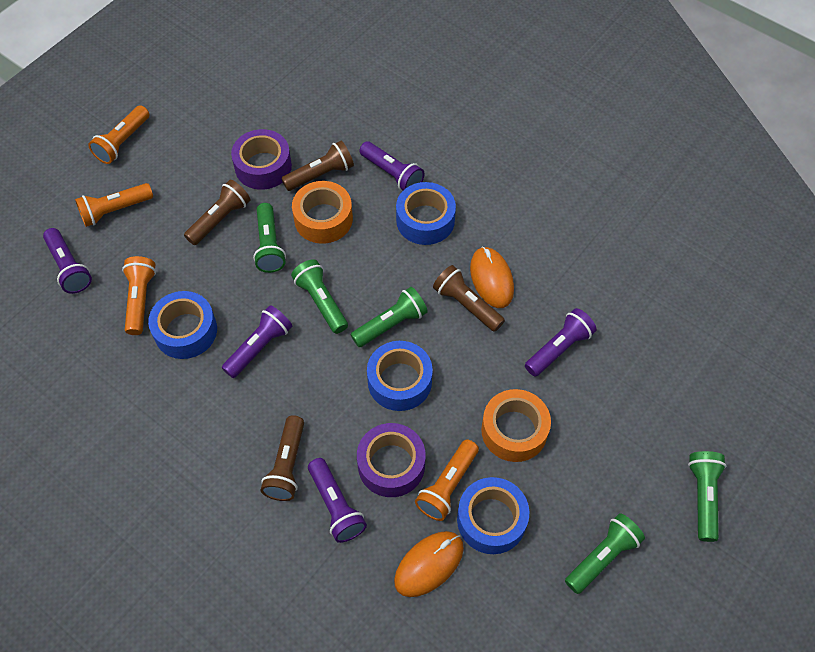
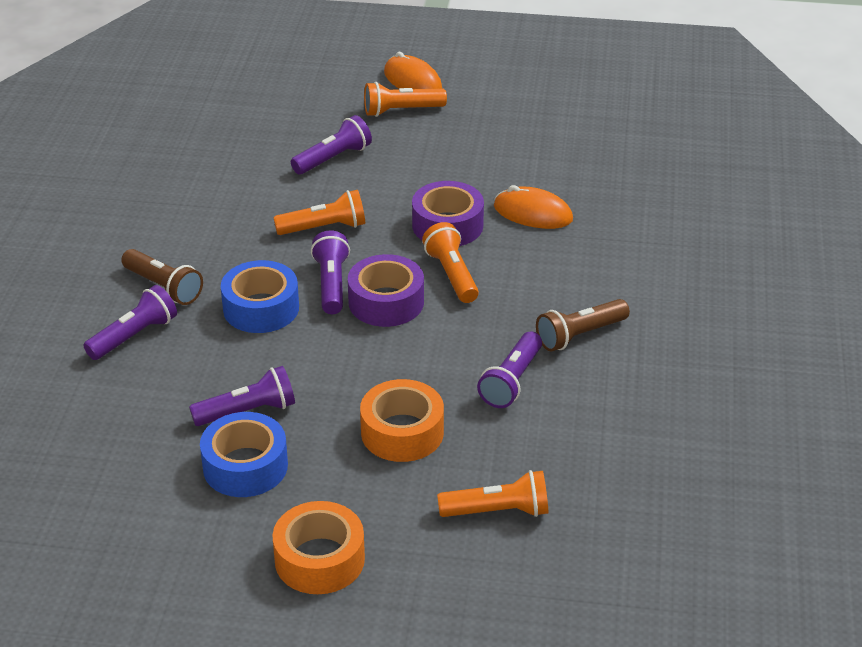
blue tape: [148,291,217,359] [367,341,433,411] [396,182,456,245] [457,477,529,554] = 4 -> [200,412,288,497] [221,260,299,333] = 2
brown flashlight: [184,180,250,245] [261,415,304,501] [281,141,354,191] [433,265,505,332] = 4 -> [121,249,203,305] [536,299,630,351] = 2
green flashlight: [253,203,286,273] [291,259,348,334] [351,287,428,347] [565,513,645,594] [688,451,726,542] = 5 -> none = 0

